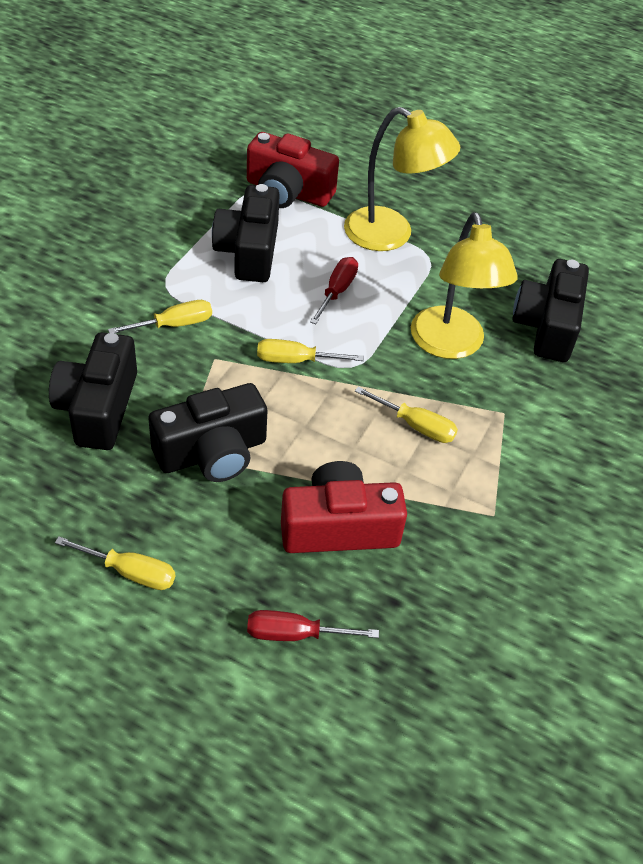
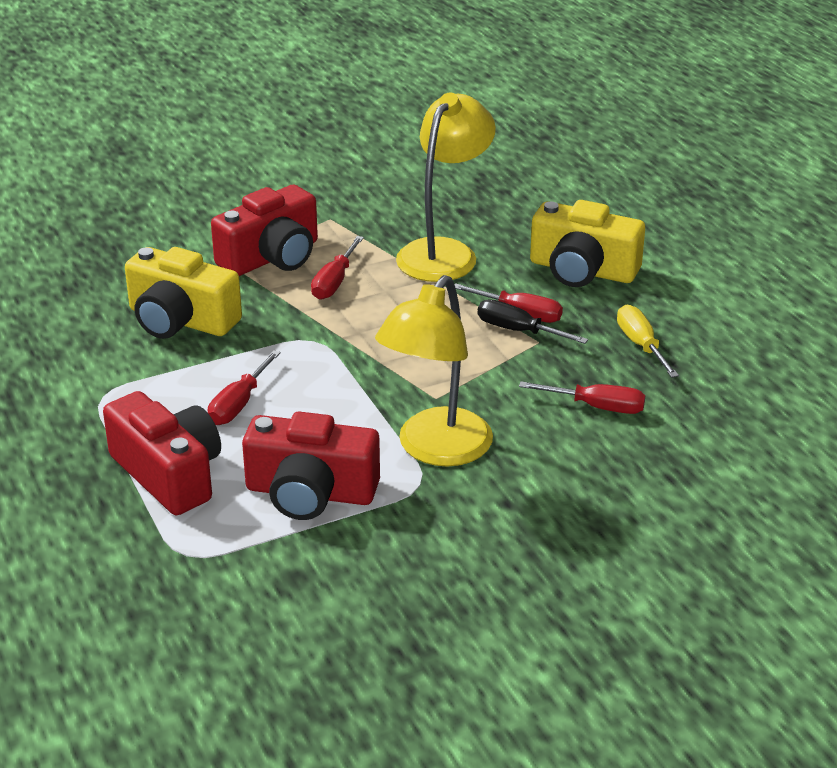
black camera: [49,332,137,450] [148,383,268,482] [212,184,280,282] [512,259,589,362] = 4 -> none = 0
black screwdriver: none = 0 -> [478,299,588,344] = 1
red camera: [247,132,339,208] [281,461,407,553] = 2 -> [103,391,221,515] [211,185,318,276] [242,412,380,520] = 3
red screwdriver: [247,610,379,641] [310,257,358,324] = 2 -> [208,350,280,425] [311,236,364,300] [454,283,563,323] [519,381,645,414] = 4
yellow camera: none = 0 -> [125,247,242,339] [530,200,645,287] = 2
yellow screwdriver: [55,536,176,590] [108,300,212,333] [257,339,364,363] [355,386,458,443] = 4 -> [617,305,679,378] = 1

